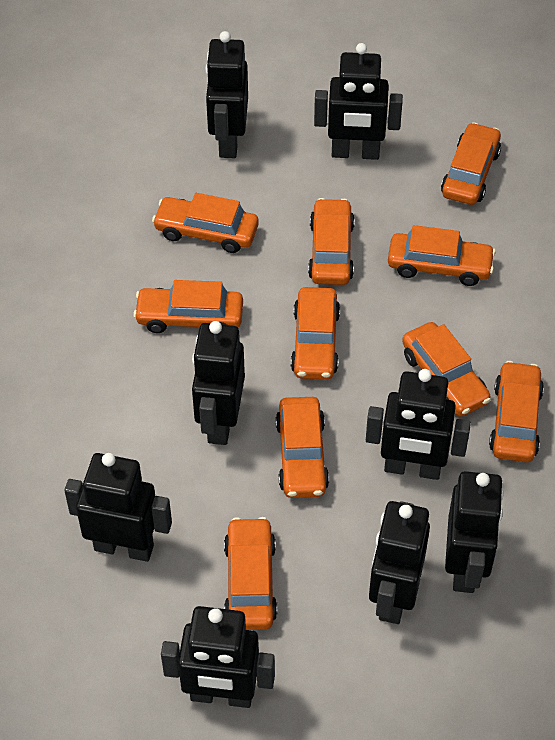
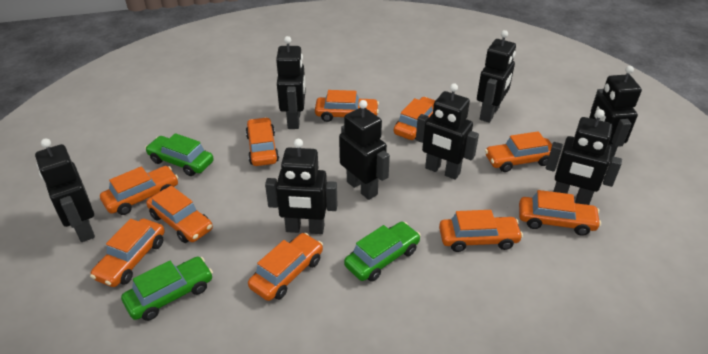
green car: none = 0 -> [121,257,213,321] [145,133,214,176] [344,222,421,282] = 3

